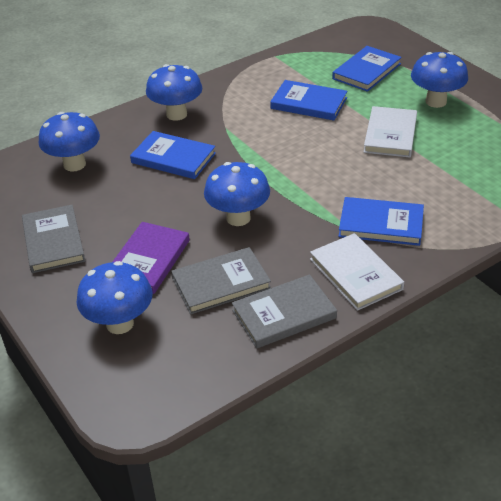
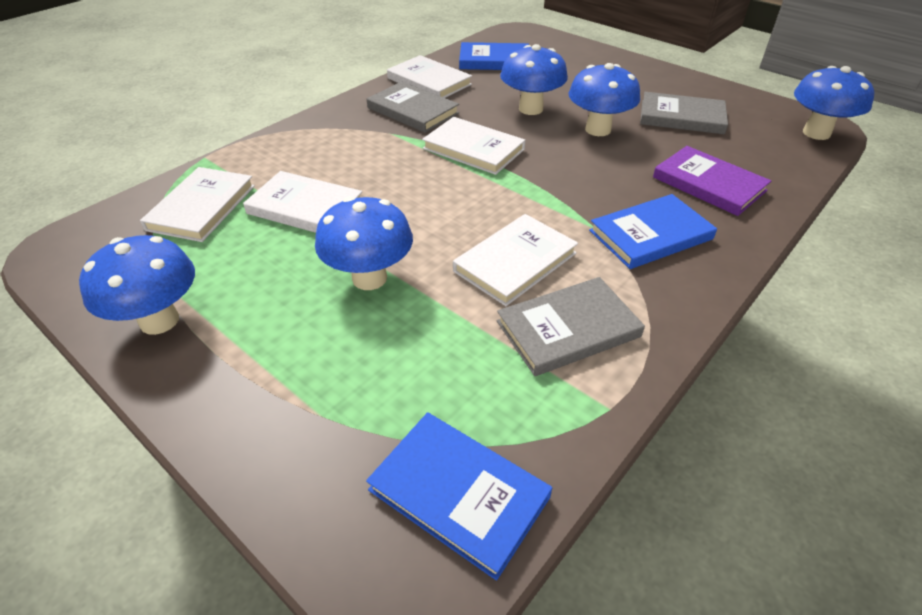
blue book: [130,131,216,179] [270,80,347,121] [332,46,402,92] [338,197,424,246] = 4 -> [366,412,552,581] [459,42,529,70] [589,194,717,269] = 3
white book: [310,233,404,311] [364,106,417,158] = 2 -> [140,167,255,242] [243,171,362,233] [387,55,472,98] [422,117,525,175] [453,214,578,306] = 5

